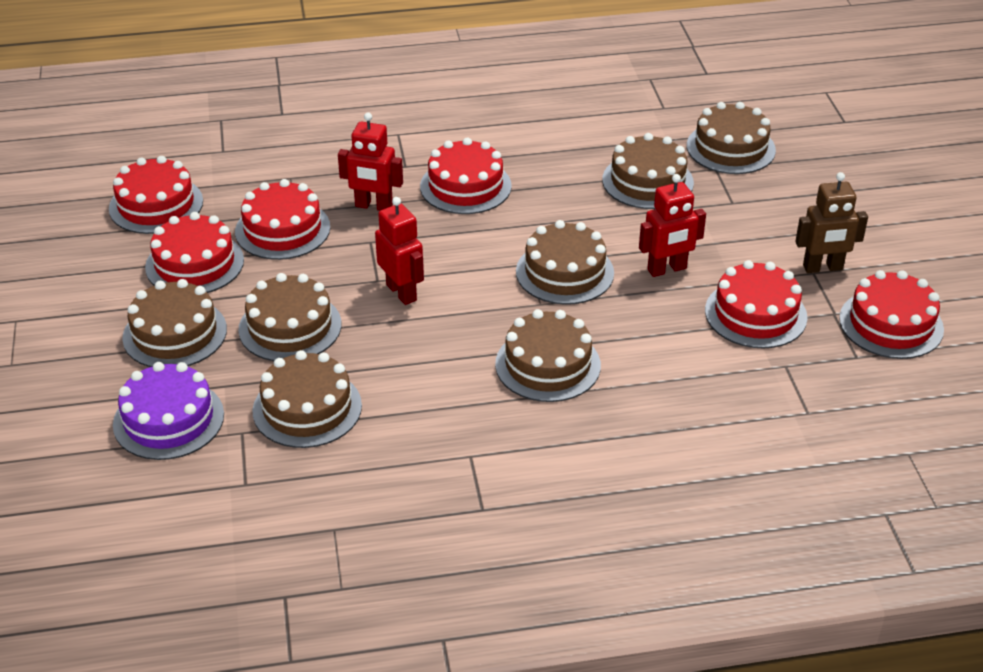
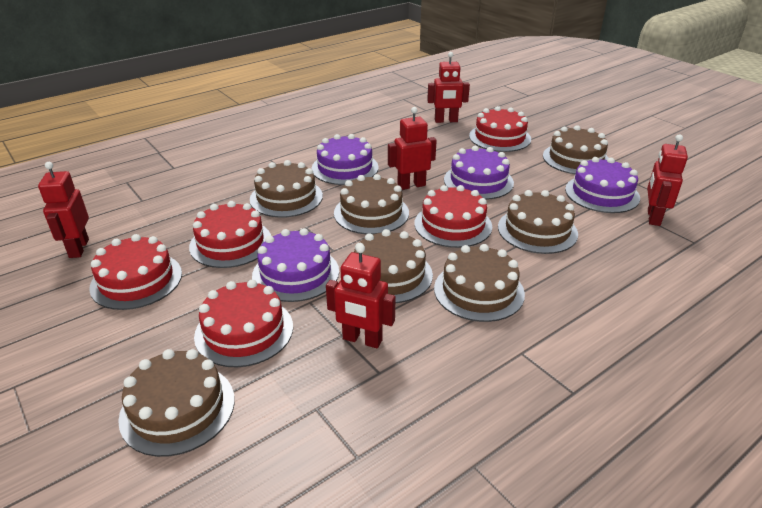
brown robot: [795,172,868,273] = 1 -> none = 0
purple cake: [113,362,224,460] = 1 -> [252,228,339,302] [312,134,379,185] [444,146,514,200] [565,157,640,213] = 4
red cake: [109,156,203,234] [145,212,244,293] [235,179,330,260] [420,138,512,214] [705,260,808,349] [839,270,944,359] = 6 -> [89,234,182,310] [189,201,271,268] [194,280,293,367] [415,185,492,248] [469,106,531,152] = 5
red robot: [338,112,403,211] [375,197,424,305] [639,174,706,277] = 3 -> [38,162,89,258] [326,244,396,348] [388,107,437,190] [427,52,470,123] [647,134,688,226] = 5

